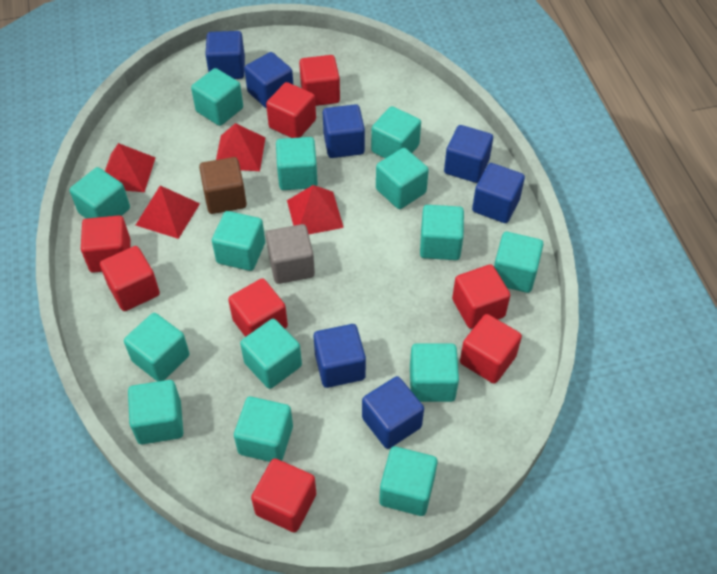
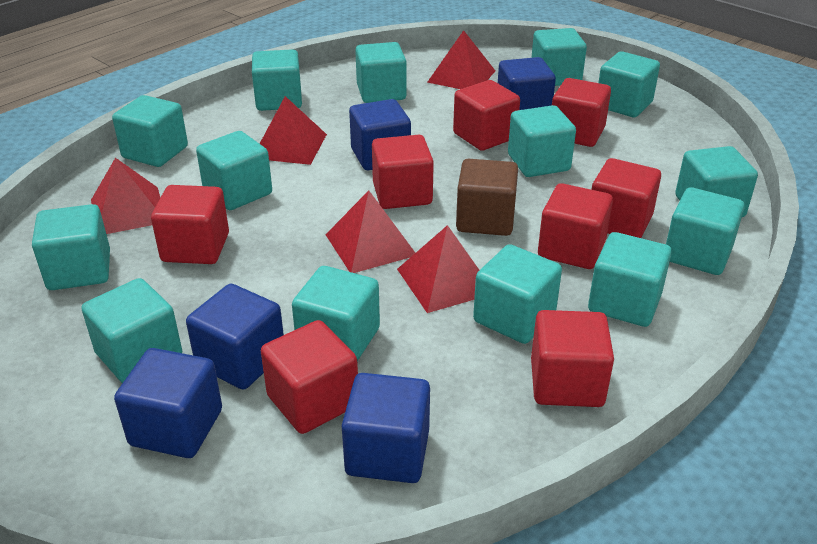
blue cube: [205,31,245,79] [244,52,293,109] [313,324,366,388] [323,104,365,158] [362,376,424,449] [444,125,493,183] [472,163,525,223] = 7 -> [114,348,222,458] [186,284,284,390] [342,373,430,483] [349,99,411,170] [498,57,556,110] = 5
grey cube: [266,224,315,284] = 1 -> none = 0
red pyramid: [105,143,156,192] [136,185,200,239] [216,123,266,171] [287,185,344,234] = 4 -> [91,158,160,234] [260,96,327,165] [325,191,415,273] [397,225,479,313] [427,30,495,89] = 5

